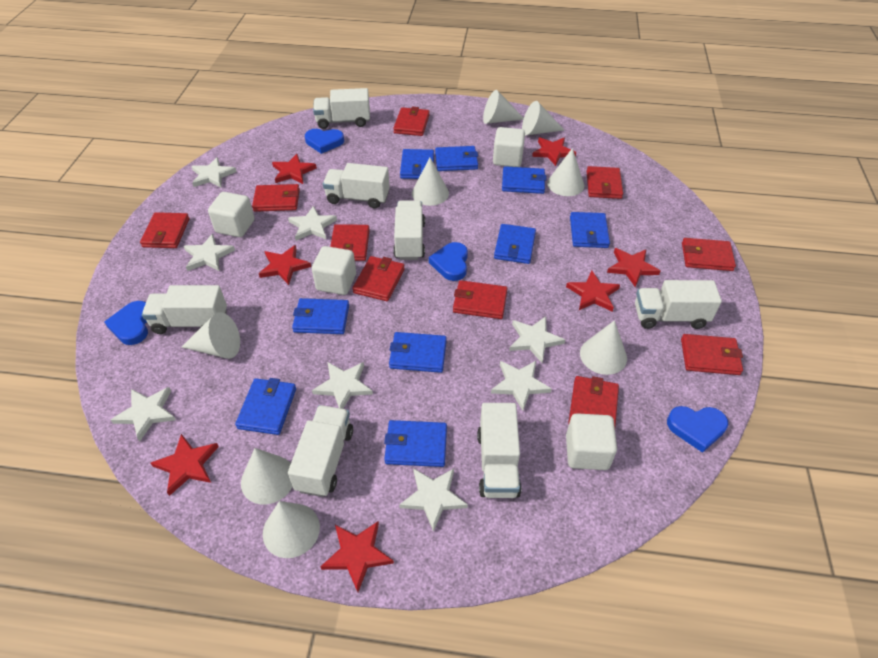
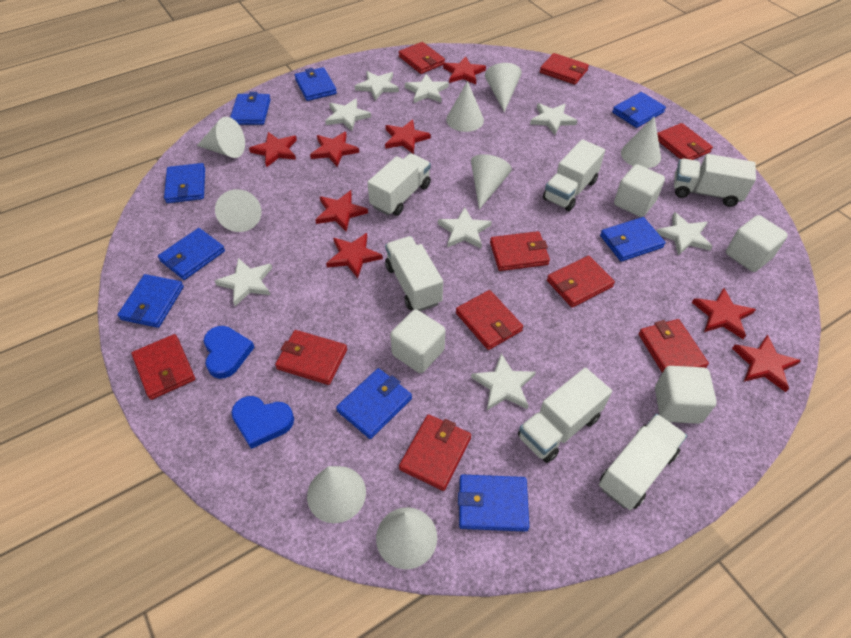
blue heart: [104,301,148,345] [305,129,344,154] [429,242,468,281] [667,406,728,453] = 4 -> [204,326,255,379] [231,396,294,449] = 2
red star: [151,434,219,496] [259,245,311,285] [272,154,317,184] [320,521,394,592] [532,137,576,166] [566,271,620,312] [607,248,660,287] = 7 -> [249,132,297,167] [310,132,359,167] [315,190,368,232] [326,233,383,278] [385,119,431,154] [443,56,486,84] [692,288,756,339] [732,335,801,392] = 8
white truck: [142,285,227,334] [288,405,353,497] [313,88,370,129] [323,163,390,209] [393,200,425,260] [477,403,522,498] [635,280,722,329] = 7 -> [367,153,431,216] [385,236,443,311] [518,368,612,463] [543,139,605,211] [599,414,687,510] [674,154,756,207] = 6

